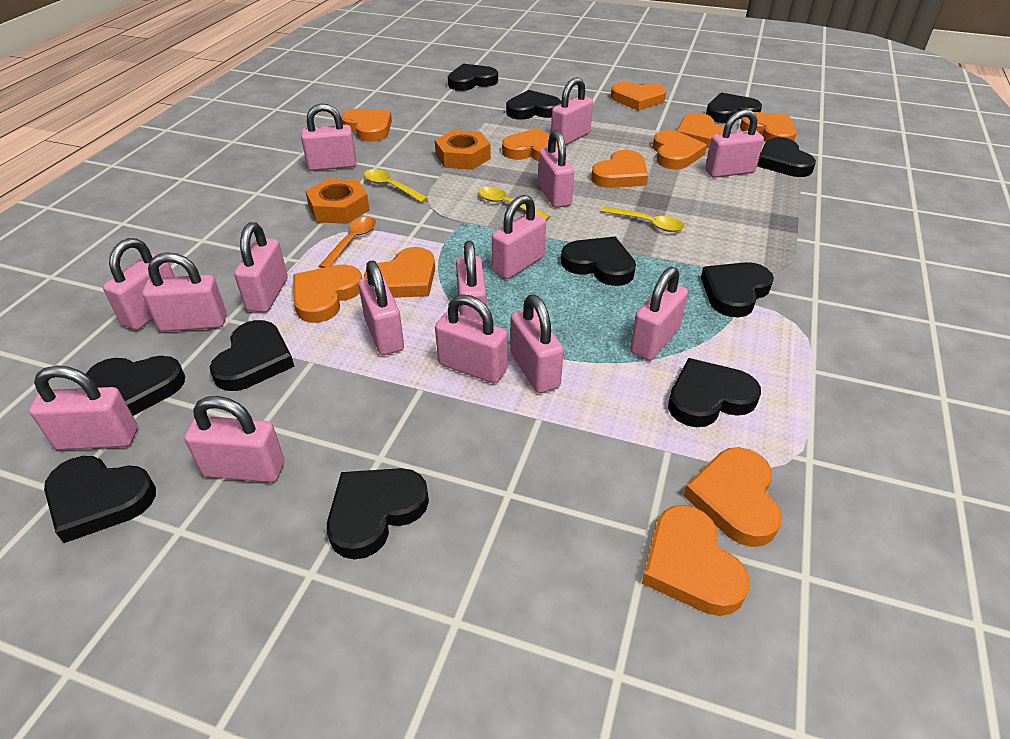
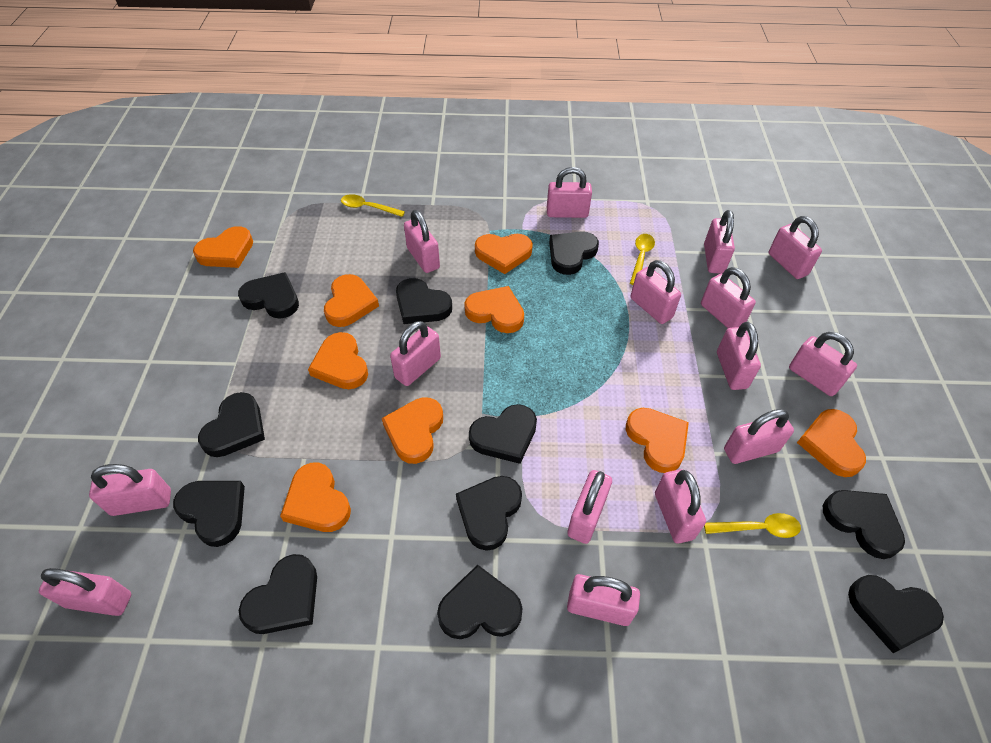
orange heart: [293,264,362,323] [341,109,392,142] [364,247,435,298] [502,128,558,161] [591,150,648,188] [611,82,667,111] [641,505,750,616] [653,130,707,169] [677,113,724,148] [683,447,782,547] [740,112,797,142] = 11 -> [193,226,253,268] [280,462,351,532] [308,332,368,389] [324,274,379,327] [382,397,443,464] [464,286,524,333] [475,234,533,274] [626,408,689,473] [797,409,866,477] = 9
orange nut: [305,178,370,224] [435,130,491,170] = 2 -> none = 0
orange spoon: [319,216,376,268] = 1 -> none = 0

